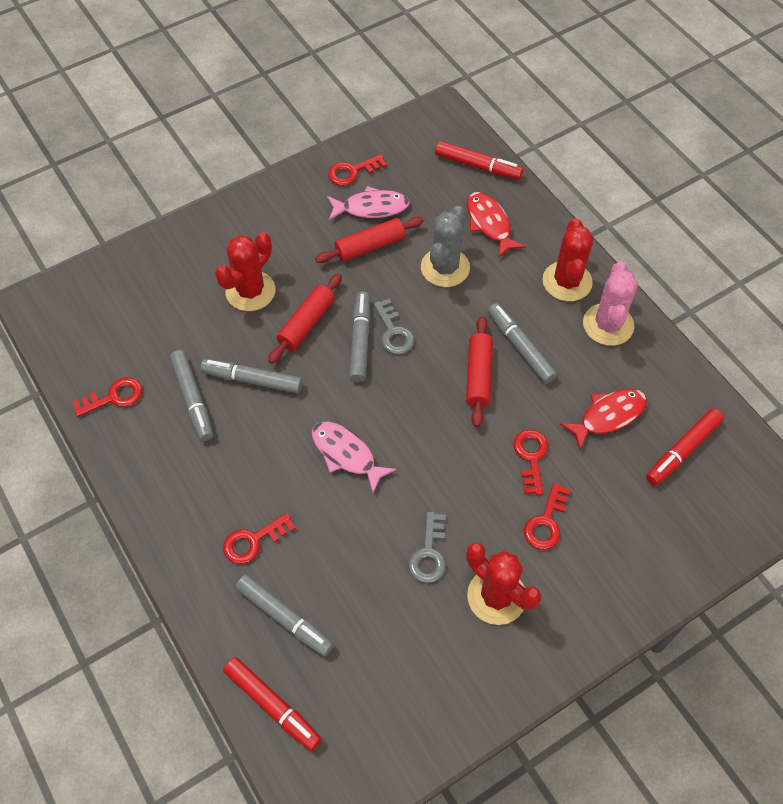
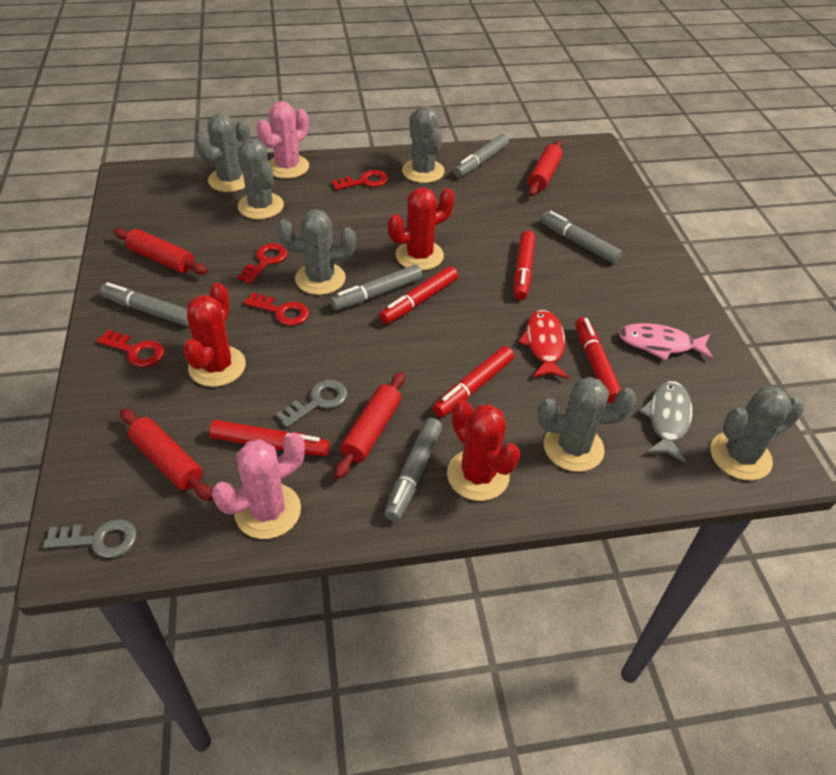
grey cactus: [421,206,470,287] = 1 -> [195,113,250,192] [237,139,284,219] [277,209,356,295] [402,106,445,183] [538,377,637,472] [710,387,804,481] = 6
grey fish: none = 0 -> [639,381,693,463] = 1
pink cactus: [583,261,638,346] = 1 -> [212,432,305,539] [256,101,309,179] = 2
pink fish: [312,422,396,493] [327,186,410,220] = 2 -> [619,323,713,360] = 1
red fish: [467,192,526,258] [560,389,647,450] = 2 -> [518,310,569,379] = 1
red key: [73,377,142,417] [223,513,296,564] [328,154,387,186] [513,430,549,495] [524,483,571,550] = 5 -> [97,330,164,367] [237,243,288,284] [244,292,309,326] [332,170,388,190] = 4
red marker: [223,657,322,751] [435,141,523,180] [646,408,724,486] = 3 -> [209,420,330,456] [379,266,458,324] [433,346,514,418] [514,230,535,300] [575,317,621,404] = 5
red rolling pin: [268,273,342,364] [315,217,424,263] [466,316,493,427] = 3 -> [113,228,208,275] [120,409,213,501] [335,372,405,479] [528,141,563,196] = 4

